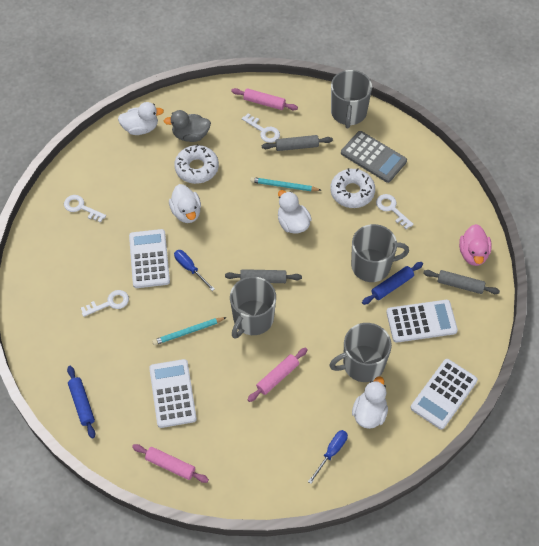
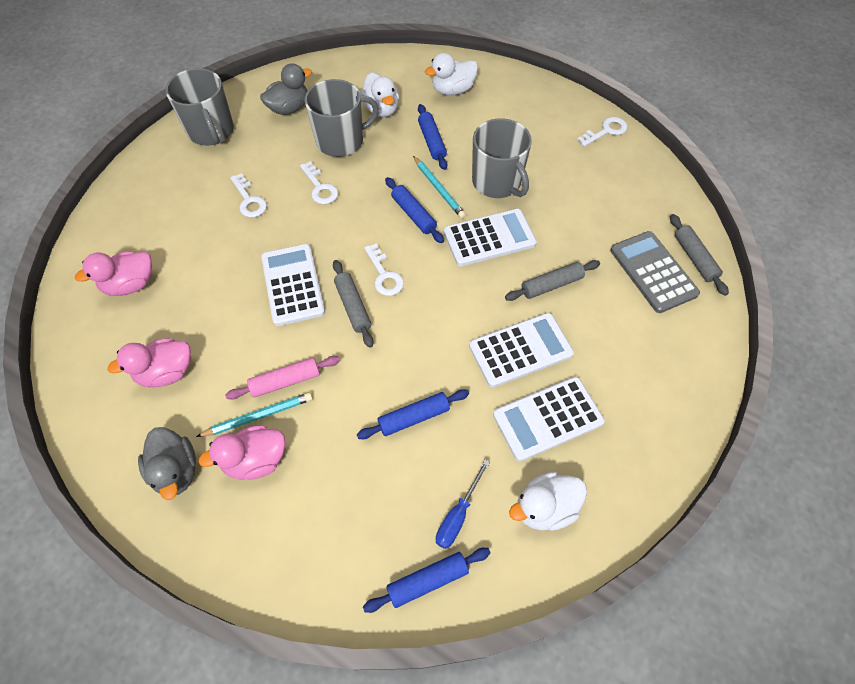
blue rolling pin: [67,366,95,438] [362,262,423,305] = 2 -> [357,389,469,439] [363,548,490,613] [385,177,444,243] [418,104,447,170] = 4
blue screwdriver: [174,250,215,291] [308,430,348,484] = 2 -> [436,460,490,549] = 1
grey duck: [164,110,211,142] = 1 -> [138,427,196,500] [260,63,312,115] = 2
grey mug: [230,277,276,339] [329,323,392,382] [331,70,372,129] [351,224,409,282] = 4 -> [165,68,234,145] [305,79,379,157] [472,119,532,198] = 3
pink duck: [459,224,492,266] = 1 -> [75,252,152,296] [107,338,191,387] [198,425,285,480] = 3
pink rolling pin: [132,444,209,483] [231,88,298,110] [247,348,308,402] = 3 -> [225,356,340,400] = 1
white donut: [174,144,219,184] [330,168,375,208] = 2 -> none = 0
white duck: [118,102,164,135] [169,184,201,223] [278,190,312,234] [352,377,388,429] = 4 -> [360,72,399,117] [425,53,478,95] [509,472,587,531] = 3

